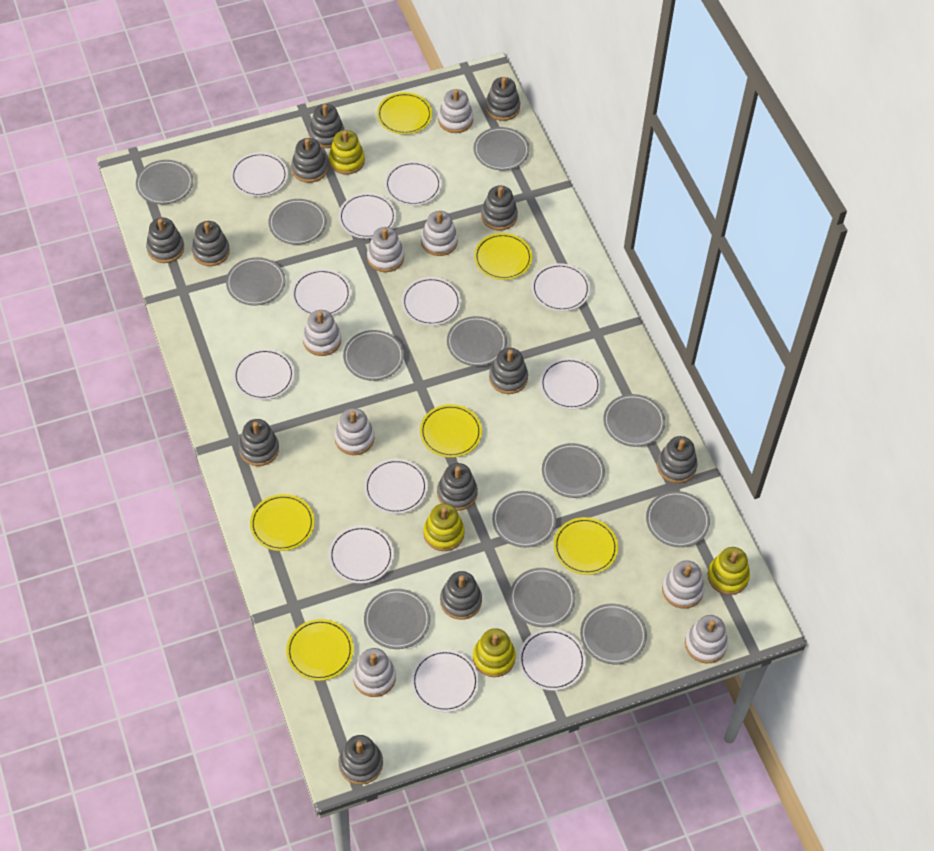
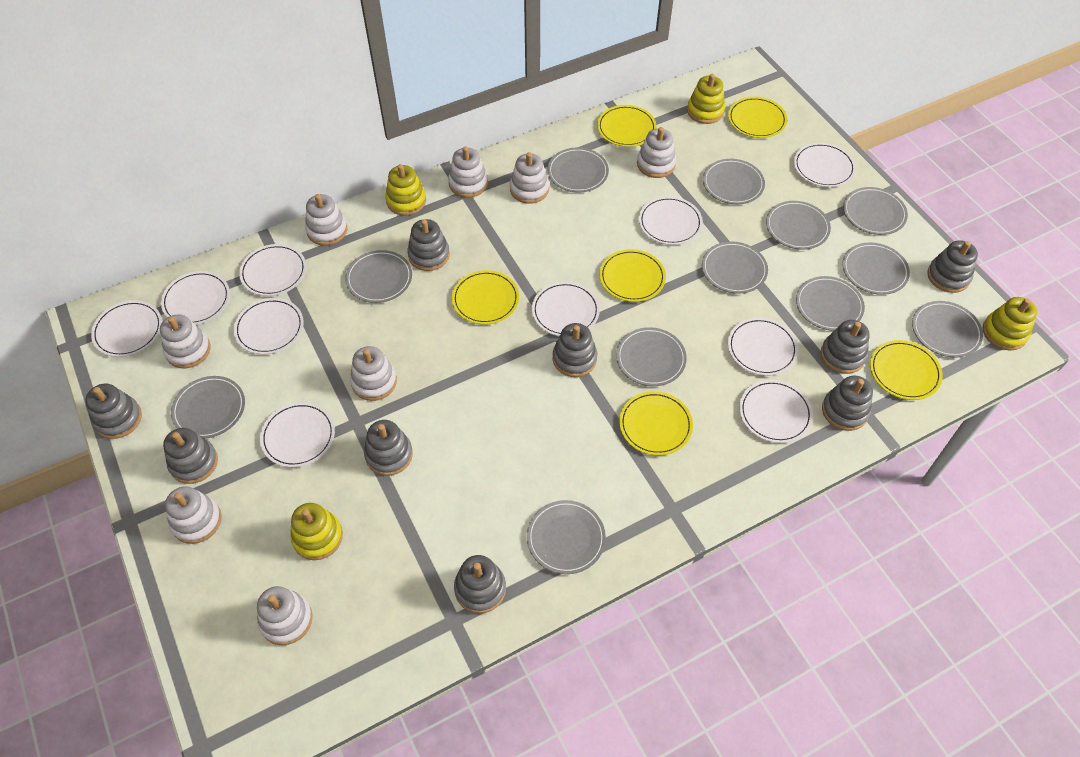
grey plate: [136,160,193,205] [226,257,285,305] [268,199,326,245] [343,330,404,381] [364,589,430,649] [447,316,507,366] [474,127,530,170] [492,491,556,547] [510,568,575,627] [542,443,605,498] [580,604,647,664] [603,394,665,447] [646,491,710,547] = 13 -> [171,376,245,439] [345,250,412,303] [527,500,606,574] [547,147,609,193] [616,327,687,386] [702,241,768,294] [703,159,765,204] [766,201,831,250] [796,276,865,331] [842,242,910,295] [843,187,908,235] [912,301,983,358] = 12
grey stacking toy: [146,218,184,263] [192,221,230,266] [239,419,279,466] [291,138,328,183] [309,104,344,148] [339,735,383,785] [437,463,478,511] [440,571,482,620] [481,185,518,230] [485,77,520,121] [489,348,528,394] [657,436,698,483] = 12 -> [86,384,142,439] [163,428,218,484] [364,420,413,476] [408,219,450,271] [454,555,506,614] [553,323,597,377] [821,320,870,374] [822,376,873,431] [927,240,978,293] = 9
white plate: [231,152,288,197] [233,349,295,400] [292,269,351,315] [329,525,394,584] [338,193,396,239] [364,459,428,514] [385,161,442,206] [402,277,461,326] [411,649,479,712] [519,629,586,691] [531,263,590,311] [540,358,601,410] = 12 -> [91,300,162,357] [161,271,230,325] [234,298,304,354] [239,244,306,296] [260,402,335,467] [532,282,600,336] [639,196,703,245] [728,318,798,376] [739,380,813,443] [794,143,856,187] = 10

